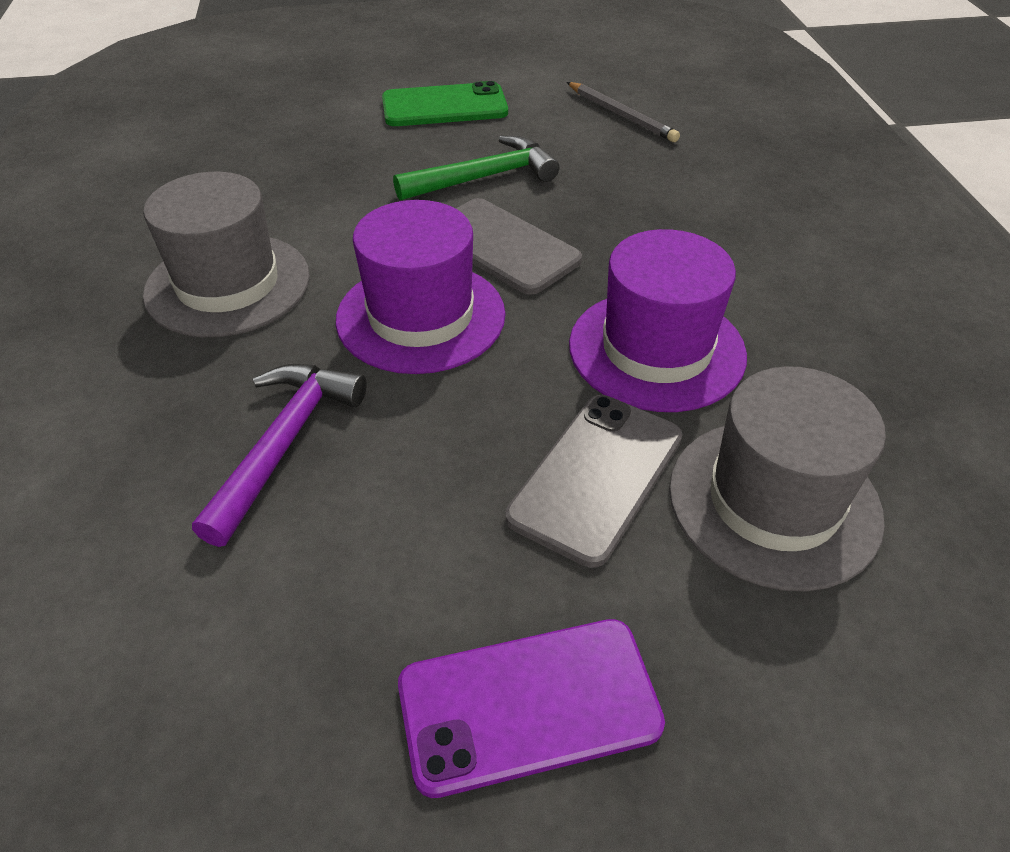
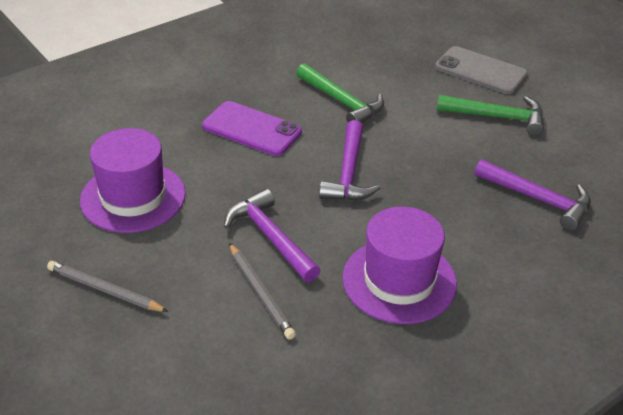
green hammer: [393,135,559,200] = 1 -> [296,63,384,123] [437,95,544,136] = 2
green phone: [382,81,508,126] = 1 -> none = 0
grey hat: [143,172,310,337] [669,366,886,592] = 2 -> none = 0
grey pencil: [567,82,680,142] = 1 -> [47,261,168,312] [229,243,296,340] = 2
grey phone: [456,198,582,295] [506,395,682,568] = 2 -> [435,46,528,94] = 1
purple hammer: [192,364,367,547] = 1 -> [224,189,321,282] [319,120,381,201] [475,159,591,231] = 3

